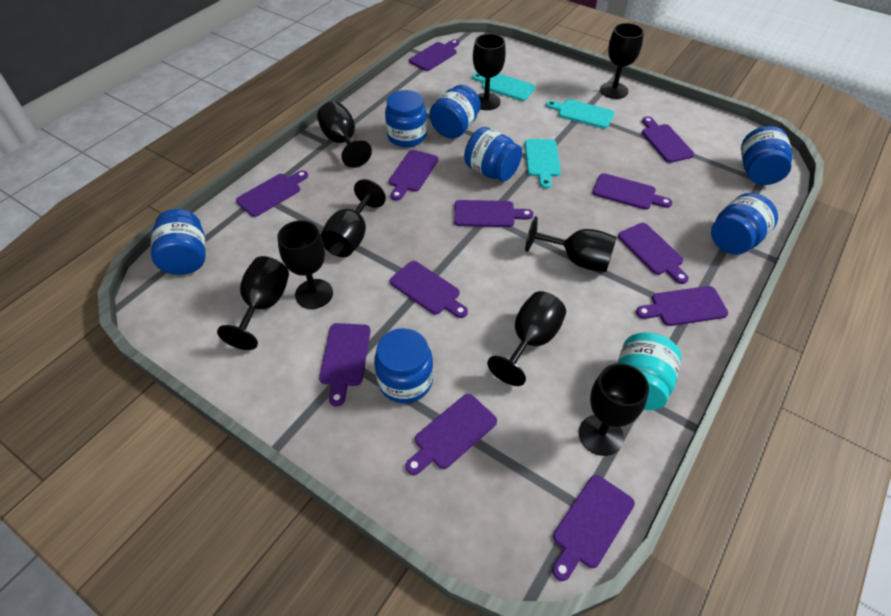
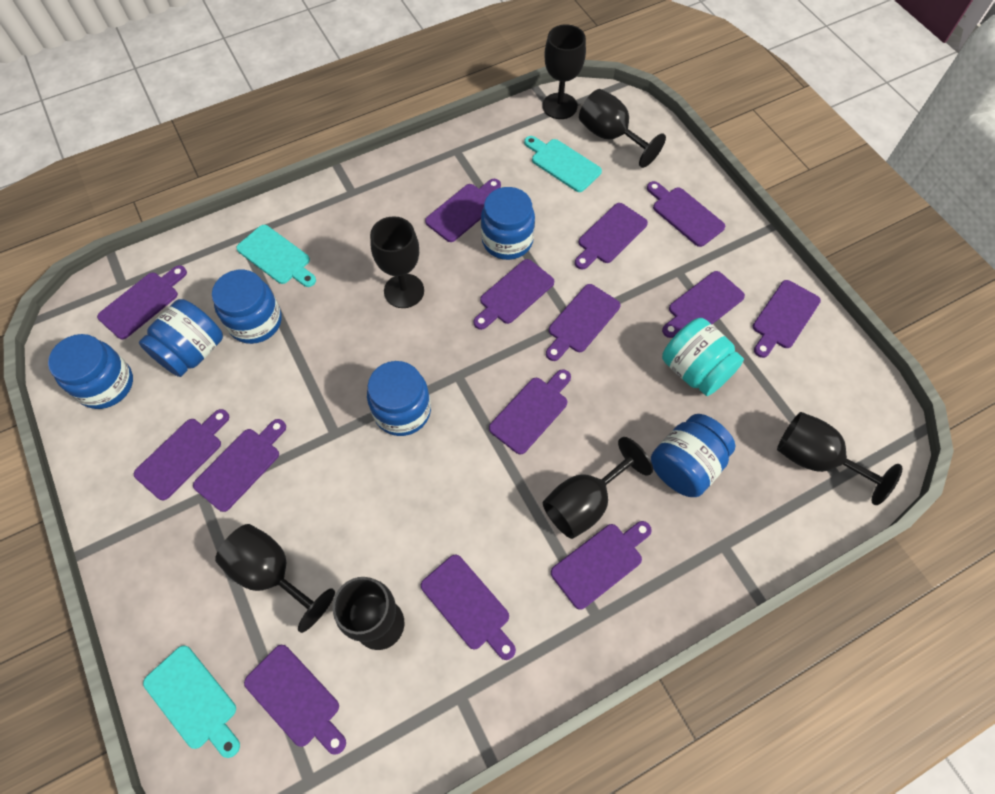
black goblet: [217,256,289,350] [277,220,333,309] [317,101,372,168] [321,179,386,257] [473,33,506,110] [487,291,566,386] [525,216,616,272] [579,363,649,456] [600,23,644,99] = 9 -> [215,524,335,633] [332,577,404,650] [370,216,424,308] [542,24,586,119] [543,437,653,539] [579,89,666,168] [777,412,903,505] = 7
blue jar: [151,209,206,275] [374,328,433,403] [385,90,427,147] [429,85,481,139] [464,127,522,181] [711,193,778,255] [741,126,793,185] = 7 -> [48,334,133,409] [139,299,223,377] [212,270,281,344] [367,361,431,436] [481,187,535,260] [651,414,735,497] = 6
purple cutting board: [236,170,308,217] [319,323,371,407] [389,150,438,201] [390,261,468,318] [405,394,497,475] [409,39,459,71] [454,200,533,227] [552,475,635,581] [593,173,672,210] [618,223,689,284] [636,286,728,326] [642,117,694,163] = 12 -> [97,265,187,339] [134,409,229,500] [193,419,286,512] [244,645,346,755] [421,554,516,660] [425,179,501,242] [473,259,554,330] [489,369,571,454] [546,284,620,361] [551,521,652,610] [575,203,648,270] [647,181,725,247] [662,271,745,338] [753,280,821,358] = 14

